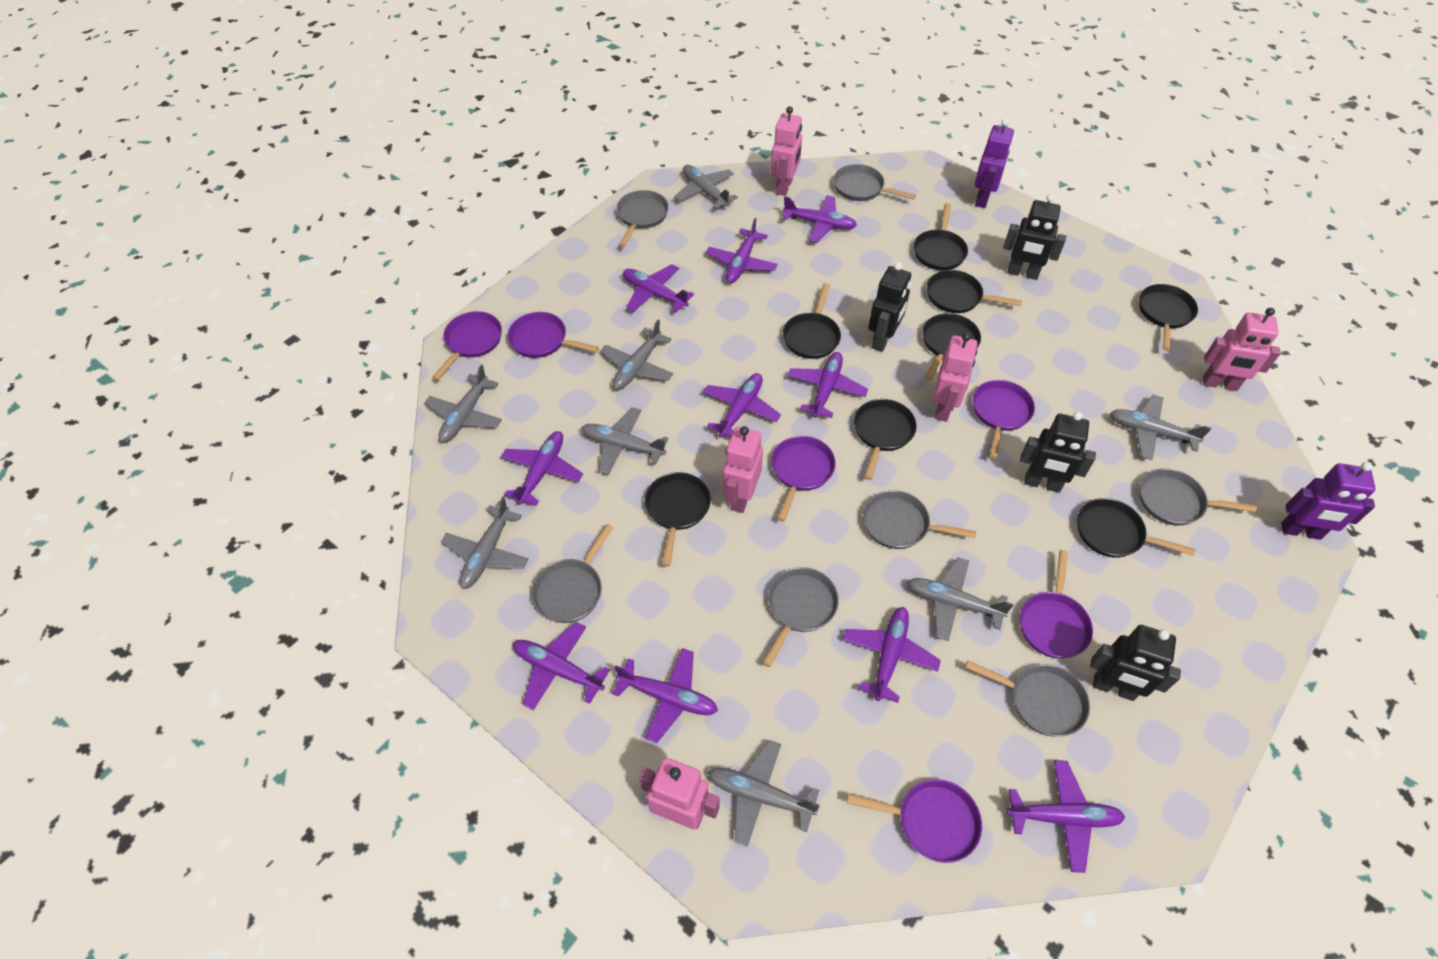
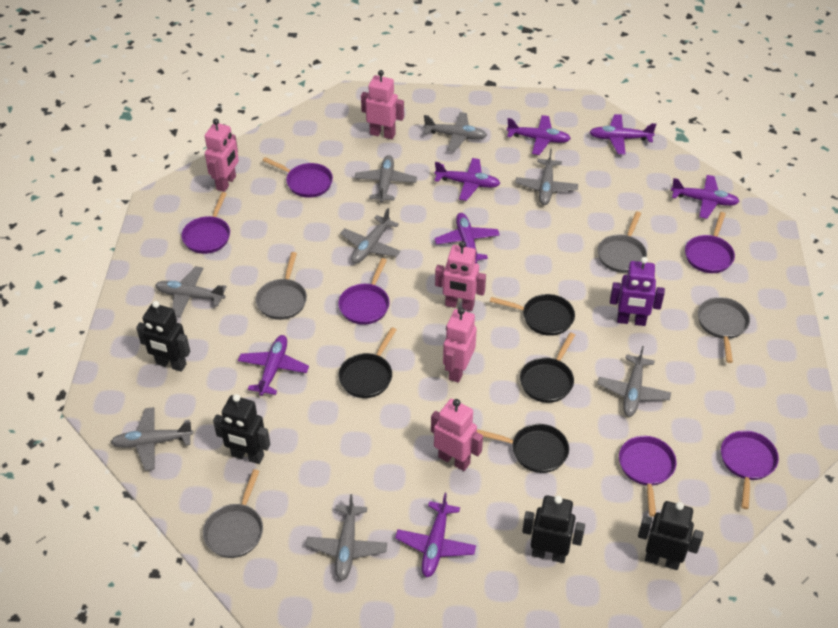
black pan: [645,472,711,566] [783,283,841,359] [854,399,917,480] [914,203,968,270] [922,313,981,381] [927,270,1022,313] [1077,498,1195,558] [1139,284,1198,351] = 8 -> [338,327,396,398] [477,424,569,473] [490,294,575,336] [520,332,575,403] = 4
grey pan: [531,524,614,623] [616,190,669,247] [762,567,839,667] [833,164,916,201] [863,490,976,549] [965,661,1090,737] [1139,468,1257,526] = 7 -> [203,469,263,558] [256,252,307,320] [597,212,647,273] [698,297,750,363] = 4
purple plane: [501,431,583,506] [513,622,610,710] [613,648,718,743] [623,264,694,312] [703,373,781,438] [706,218,778,283] [782,195,857,243] [787,352,868,418] [843,607,941,703] [1006,760,1125,873] = 10 -> [238,335,309,396] [395,493,476,577] [434,158,501,201] [434,213,500,263] [507,115,571,155] [589,114,656,154] [671,175,740,219] = 7
purple robot: [974,119,1014,208] [1281,462,1376,540] = 2 -> [610,257,665,326] = 1

